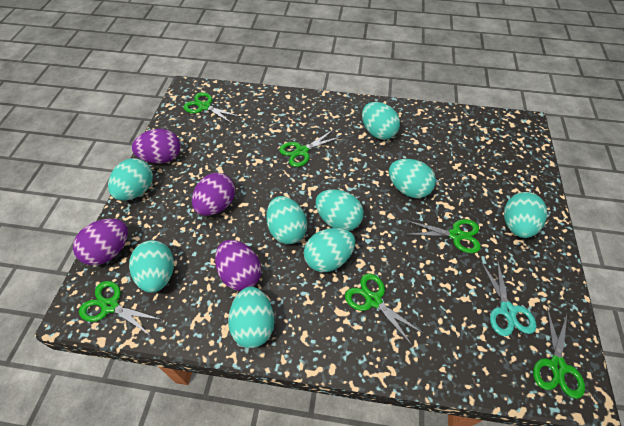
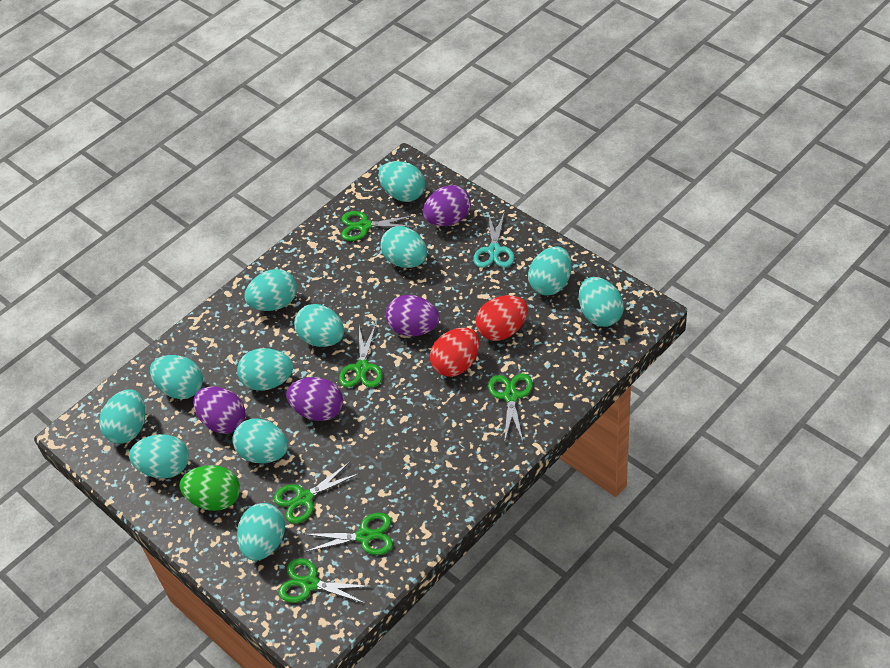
green egg: none = 0 -> [180,465,240,511] = 1
red egg: none = 0 -> [430,328,479,377] [476,295,528,341] = 2
turquoise egg: [108,158,153,200] [129,240,174,293] [228,287,274,348] [266,196,307,244] [304,228,355,272] [316,189,364,231] [362,102,400,140] [389,159,436,198] [504,192,547,238] = 9 -> [99,389,145,443] [129,434,189,478] [150,355,203,399] [233,419,288,463] [237,348,293,391] [237,503,285,561] [244,269,297,311] [294,304,344,347] [378,161,425,202] [381,226,427,268] [528,246,572,295] [579,277,624,327] = 12

